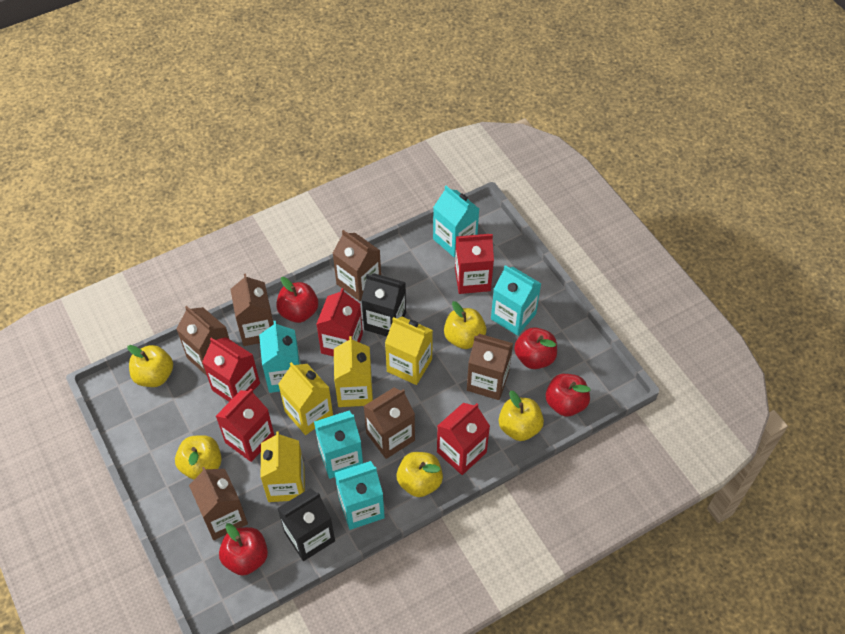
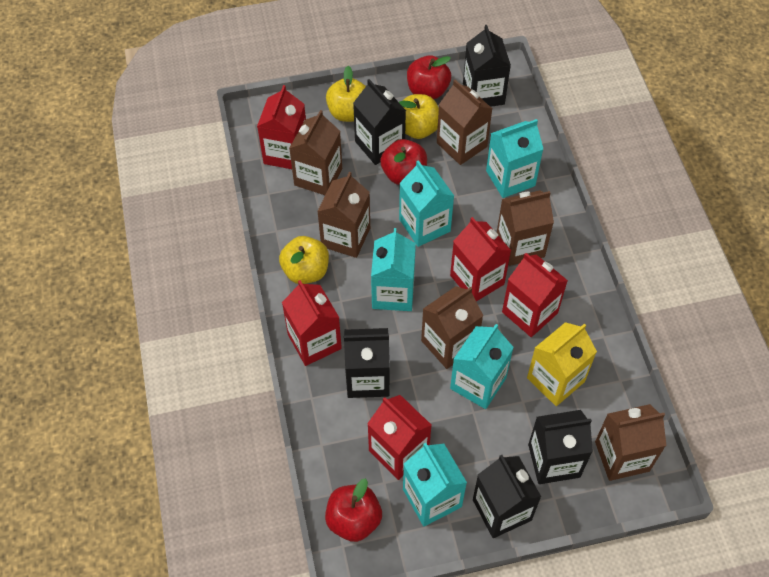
black carton: [277,488,335,561] [361,273,406,336] = 2 -> [344,328,390,398] [353,79,406,165] [463,25,511,107] [473,455,541,538] [528,410,593,484] = 5
red apple: [219,523,268,576] [276,277,318,323] [514,327,557,369] [546,374,591,417] = 4 -> [325,478,382,542] [380,139,427,185] [407,55,451,99] = 3
yellow apple: [127,345,173,387] [175,435,222,480] [397,452,443,497] [444,301,486,349] [499,391,544,441] = 5 -> [279,236,329,284] [326,66,366,122] [399,94,439,139] = 3
yellow carton: [261,431,305,502] [278,362,333,435] [334,336,373,407] [385,316,433,385] = 4 -> [527,322,597,406] = 1

